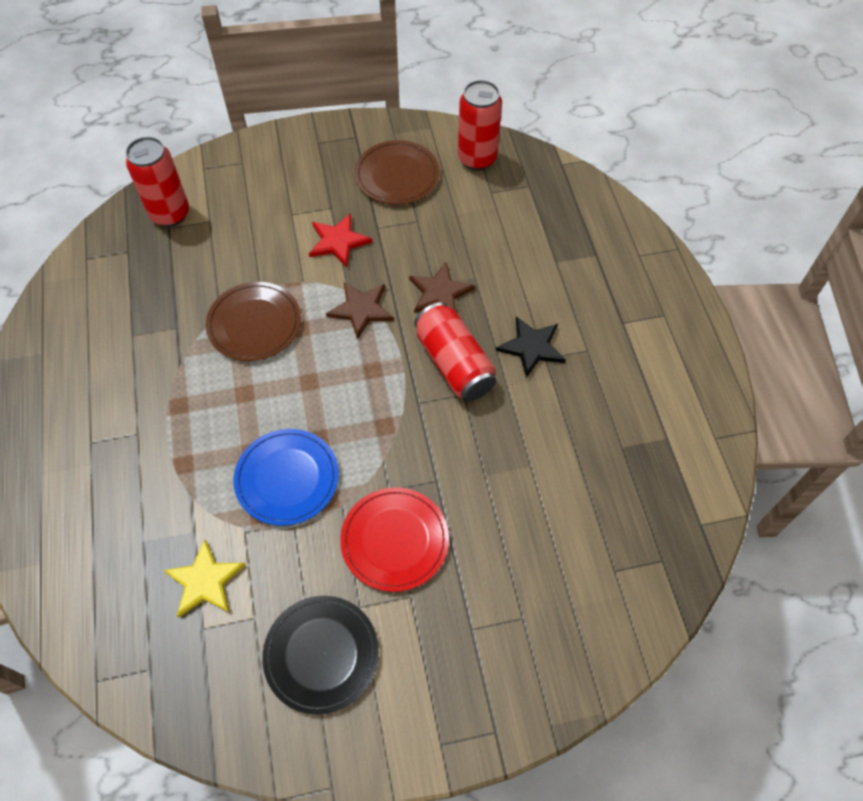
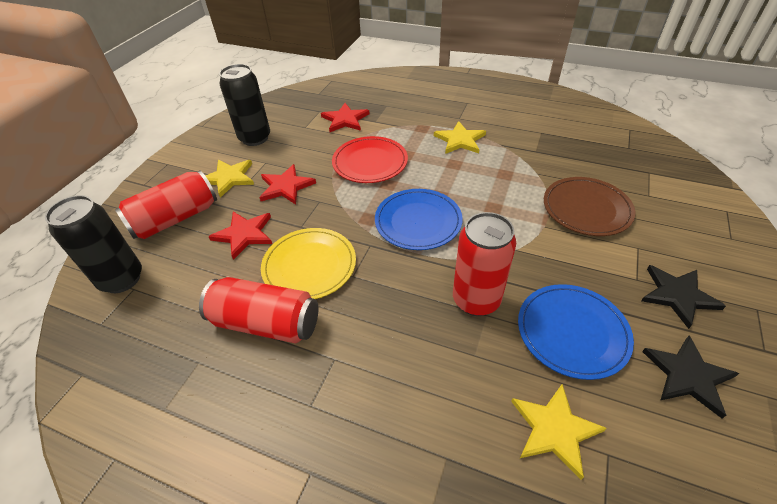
black can: none = 0 -> [45,195,142,293] [219,64,270,146] = 2
black plate: [262,596,379,715] = 1 -> none = 0
black star: [496,316,566,378] = 1 -> [641,265,726,329] [642,336,739,418] = 2
blue plate: [233,429,339,526] = 1 -> [375,189,463,250] [518,284,634,380] = 2
brown plate: [206,282,301,361] [355,140,440,205] = 2 -> [544,177,635,236] = 1
brown star: [326,282,394,340] [409,262,475,313] = 2 -> none = 0
red star: [309,213,372,268] = 1 -> [208,211,272,260] [259,164,316,204] [321,103,370,132] = 3
yellow plate: none = 0 -> [261,228,356,299] = 1
yellow star: [164,539,245,618] = 1 -> [205,160,254,198] [434,121,486,154] [511,384,607,480] = 3

